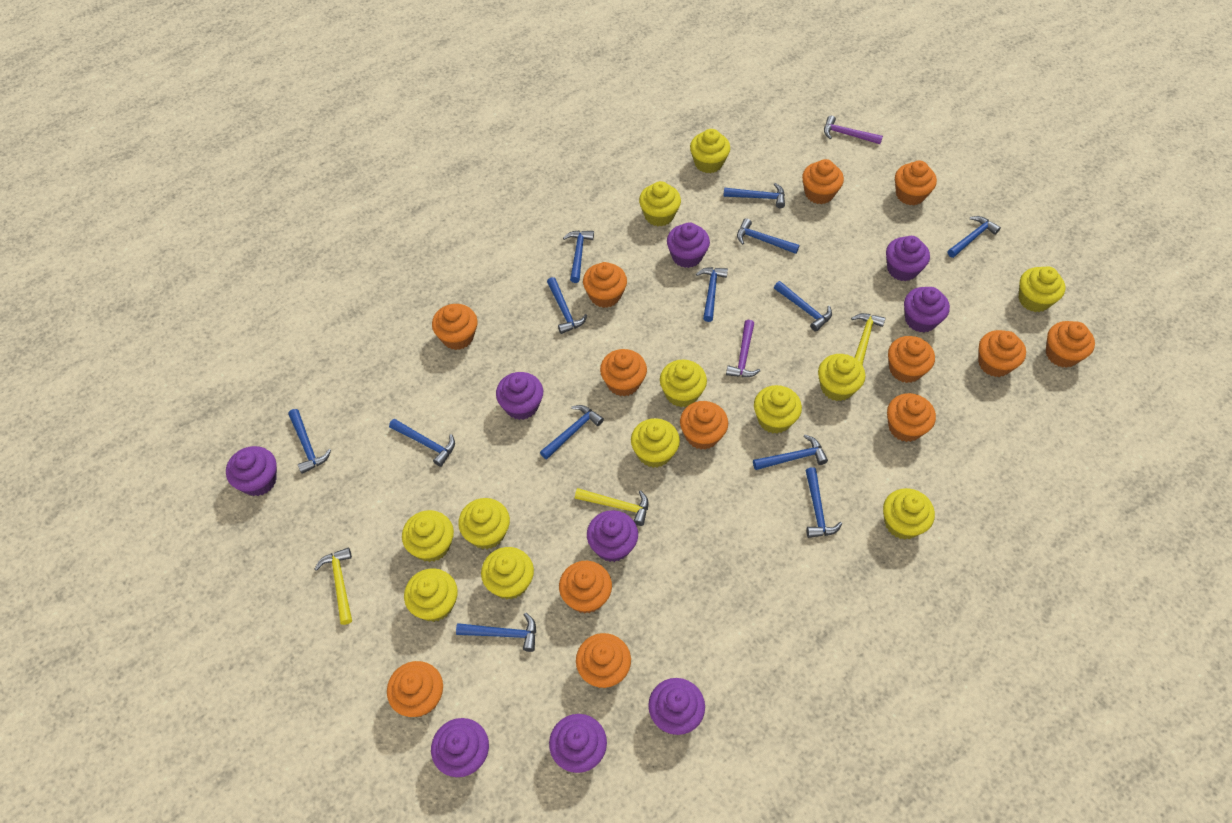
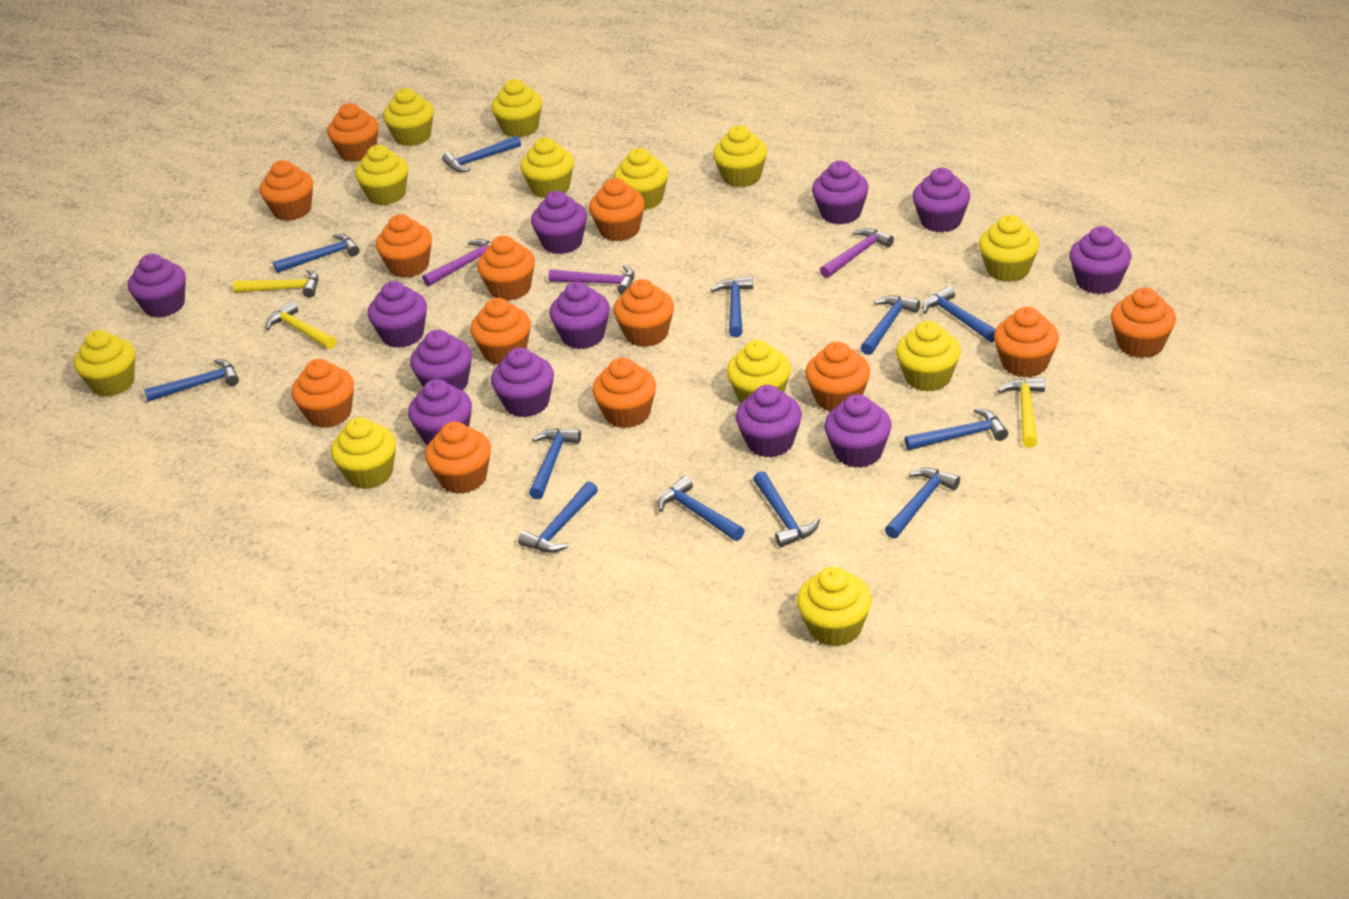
blue hammer: [288,409,331,474] [389,419,455,467] [456,613,536,652] [540,405,604,459] [547,277,587,334] [563,230,594,283] [696,267,728,322] [723,183,785,208] [737,218,799,254] [753,435,828,470] [774,281,832,331] [805,467,842,538] [947,216,1001,258] = 13 -> [144,359,239,402] [273,234,360,273] [442,136,521,172] [518,481,598,553] [529,429,581,499] [658,476,745,541] [711,276,753,337] [753,471,820,547] [861,296,920,355] [885,468,960,539] [905,408,1008,450] [922,286,996,342] = 12
purple cupcake: [226,446,277,496] [431,718,489,777] [496,372,543,420] [549,714,607,773] [587,510,638,562] [648,678,705,735] [667,222,710,268] [886,236,930,281] [904,287,950,333] = 9 -> [128,254,186,318] [368,281,427,348] [408,379,472,446] [410,330,472,391] [491,348,554,417] [531,191,587,254] [549,282,610,349] [735,385,802,457] [812,161,869,225] [824,394,892,468] [912,168,970,232] [1069,226,1131,294] = 12
purple hammer: [726,320,760,377] [824,116,883,144] = 2 -> [422,239,491,286] [548,265,634,295] [820,228,894,278] = 3

